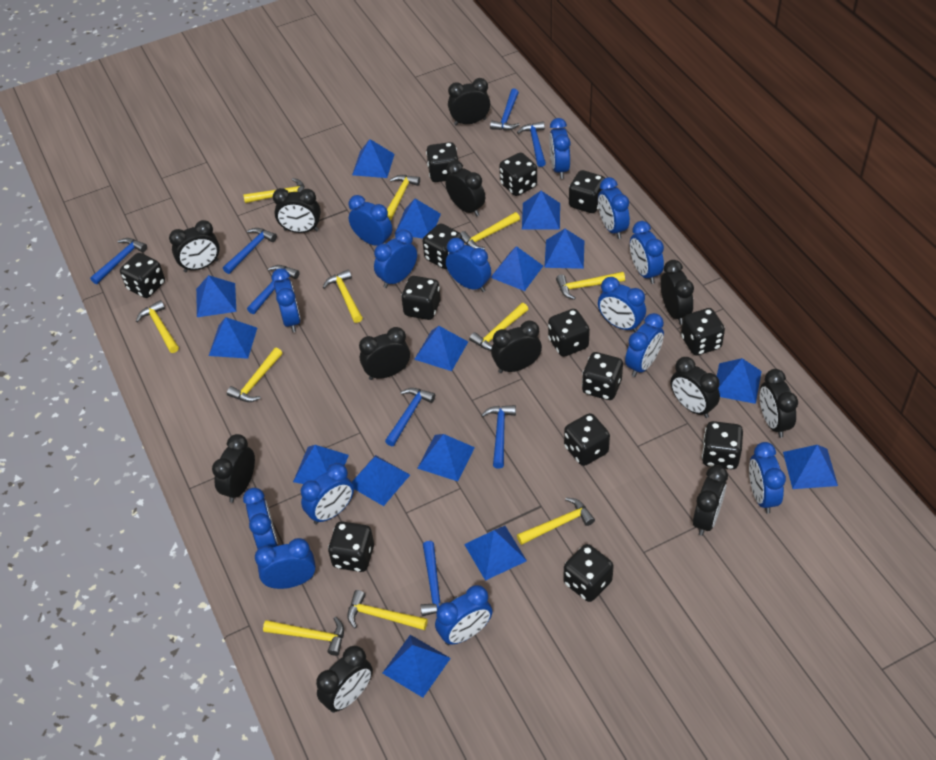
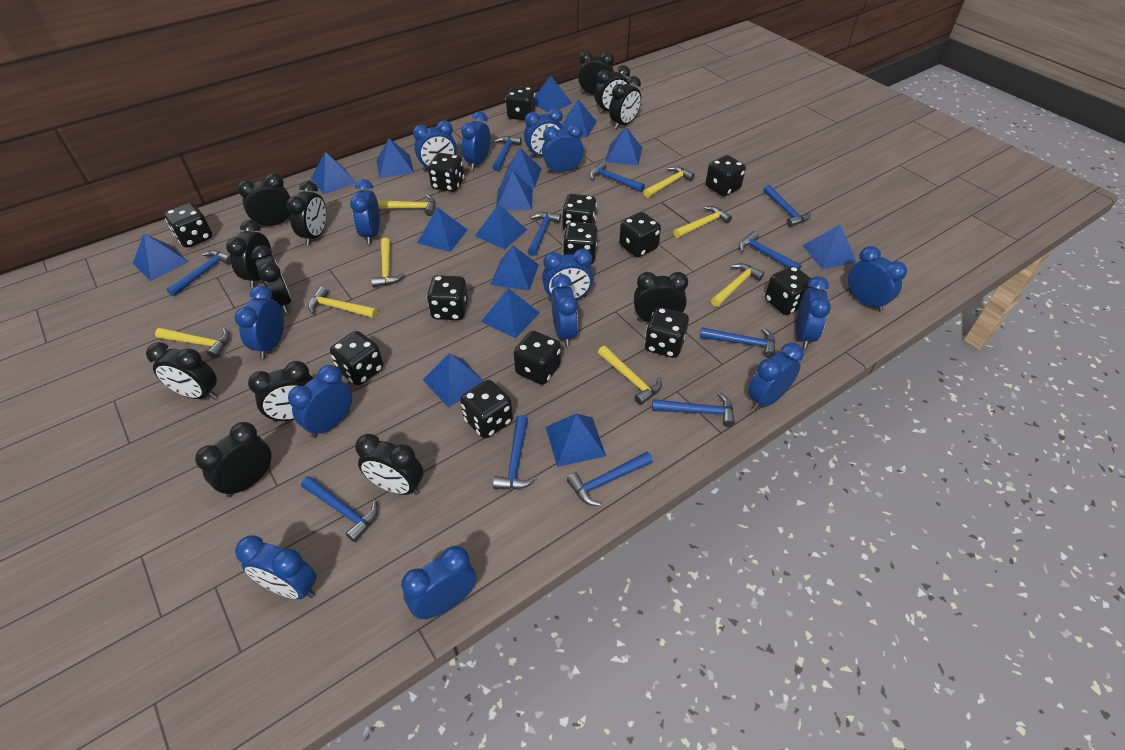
blue hammer: [90,238,147,284] [223,228,277,274] [247,265,300,314] [385,388,435,446] [420,541,458,616] [481,405,516,469] [490,89,520,131] [517,122,546,167] = 8 -> [167,250,231,296] [301,476,378,542] [492,136,522,171] [493,415,536,489] [528,212,561,256] [567,452,653,506] [590,161,645,192] [652,393,735,427] [700,327,775,358] [739,231,802,269] [763,185,811,227] = 11
yellow hammer: [136,300,179,353] [227,348,282,402] [243,178,305,203] [263,617,344,656] [323,269,363,323] [347,590,428,630] [387,175,420,221] [461,212,520,250] [469,303,528,351] [517,497,595,545] [556,272,625,300] = 11 -> [155,328,229,358] [308,287,378,318] [371,238,405,287] [377,195,435,216] [598,346,662,405] [644,166,695,198] [674,206,732,238] [711,263,764,307] = 8

